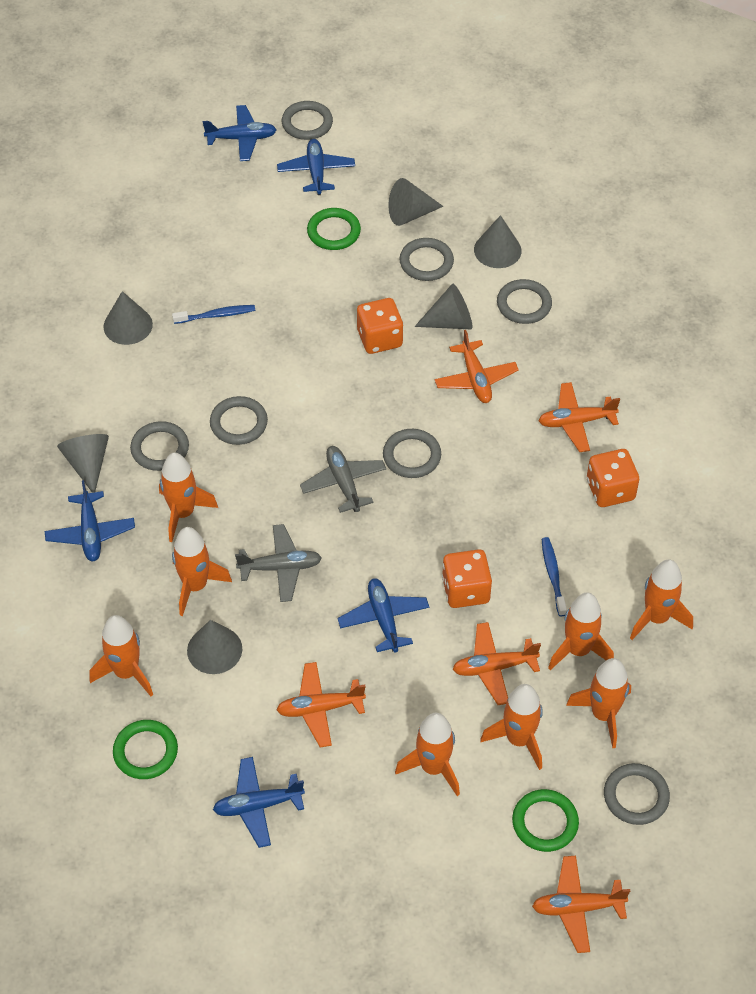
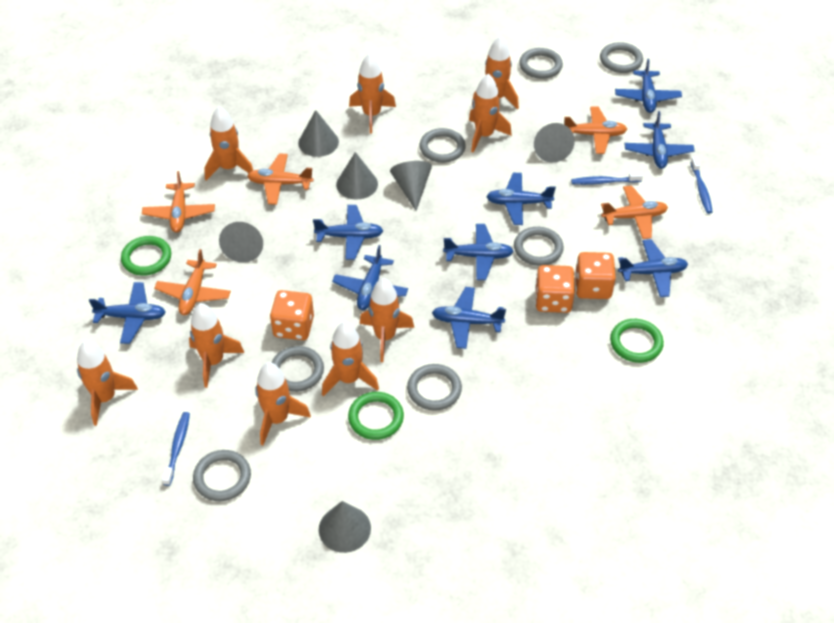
blue plane: [45,480,135,561] [203,105,277,161] [213,757,305,848] [277,139,355,195] [337,578,429,653] = 5 -> [89,282,166,344] [313,205,383,260] [332,245,408,310] [432,287,506,349] [443,224,514,280] [486,173,556,225] [615,59,682,113] [618,239,688,297] [624,111,694,169] = 9
blue toothbrush: [172,305,255,324] [542,537,567,616] = 2 -> [162,412,190,486] [571,172,643,185] [691,157,713,214] = 3
grey plane: [235,524,322,602] [300,446,386,513] = 2 -> none = 0
orange rocket: [90,615,153,696] [159,453,218,542] [172,527,232,616] [395,713,460,796] [480,684,543,770] [548,592,614,670] [566,658,631,748] [630,559,693,640] = 8 -> [77,341,138,426] [189,303,244,388] [204,107,253,180] [255,362,311,445] [322,321,379,396] [349,53,396,134] [360,278,414,362] [469,74,512,153] [472,36,519,109] = 9

